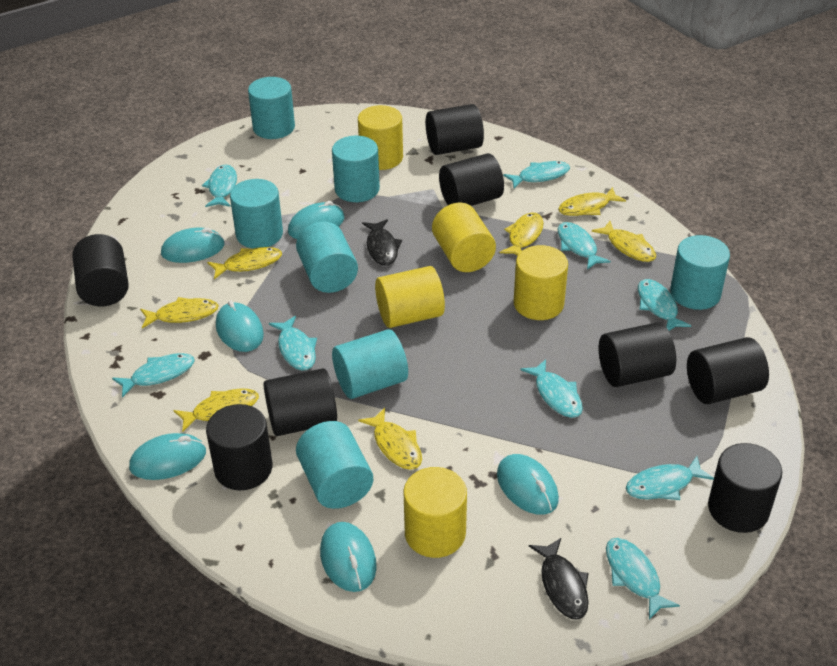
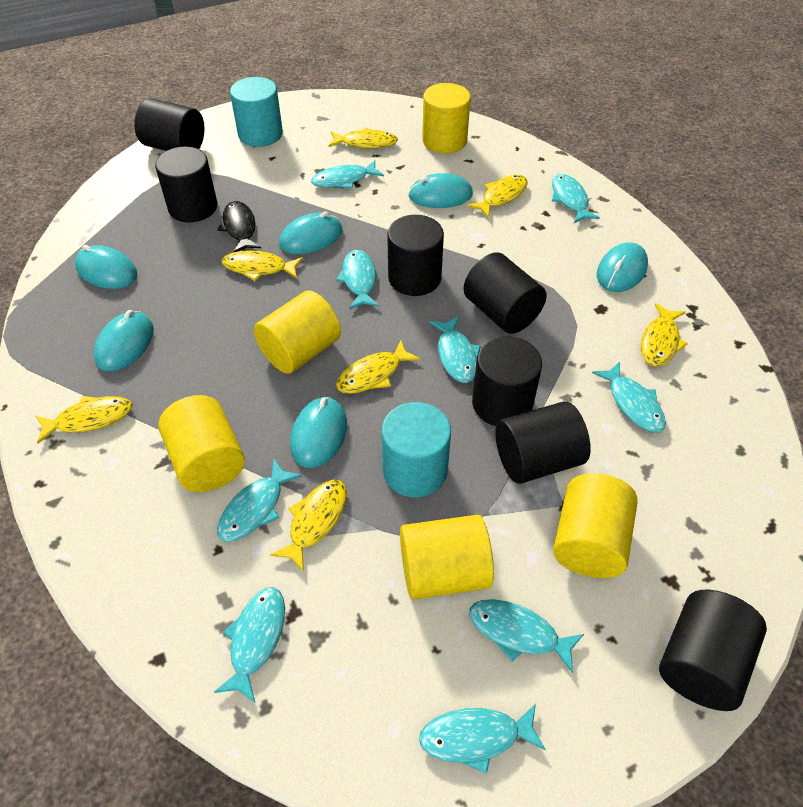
black cylinder: [72,234,129,306] [206,404,272,490] [264,368,337,436] [425,104,484,155] [439,153,504,206] [599,322,676,387] [687,337,769,404] [708,443,782,533] = 8 -> [135,98,205,151] [155,147,218,222] [387,215,444,296] [464,252,547,334] [472,336,542,426] [495,401,591,484] [659,590,767,711] = 7
black fish: [362,219,402,266] [529,538,589,619] = 2 -> [218,201,261,252] = 1
turquoise cylinder: [230,179,283,248] [248,77,295,139] [296,221,358,293] [296,421,373,509] [332,136,380,202] [332,329,408,399] [670,235,730,310] = 7 -> [230,77,283,147] [381,402,451,498] = 2

